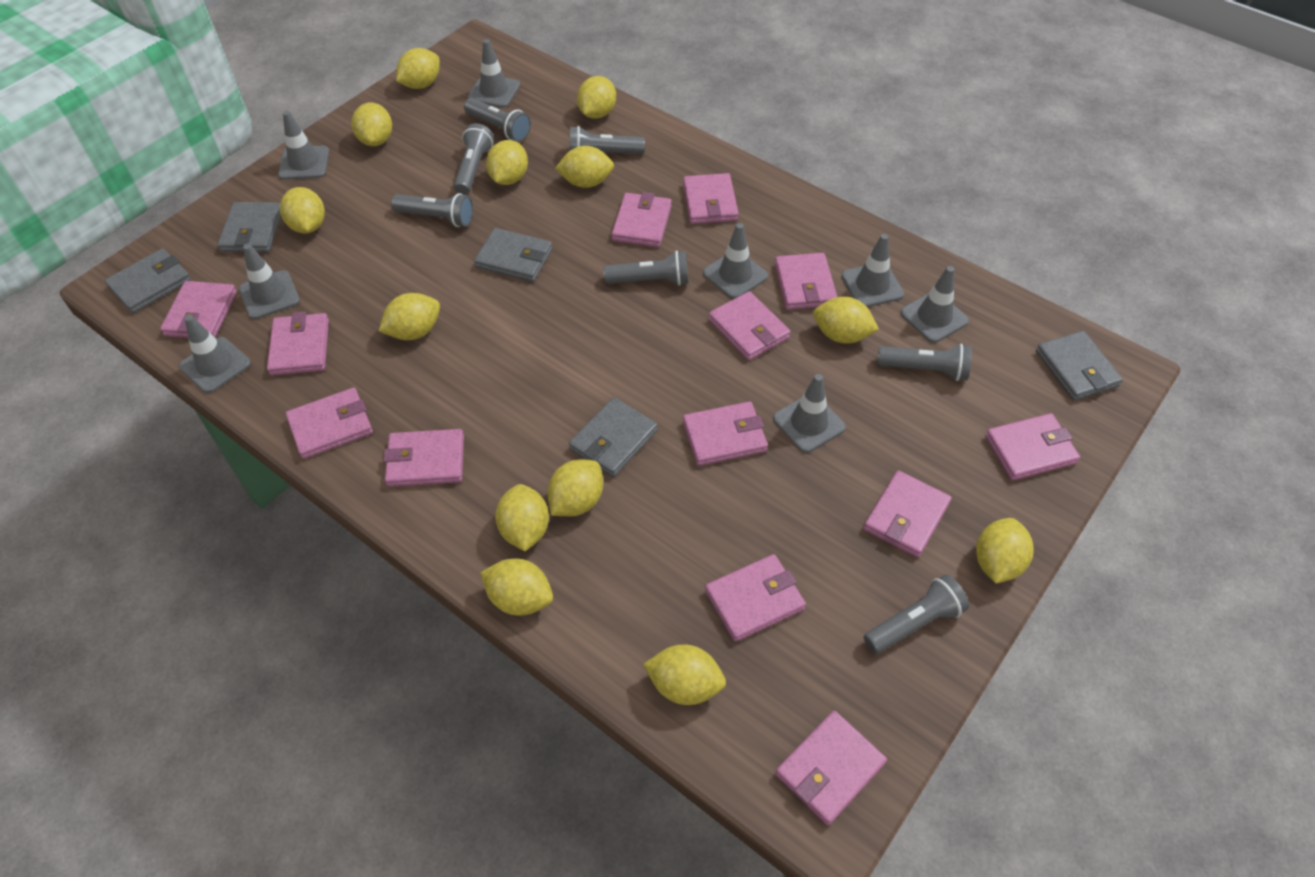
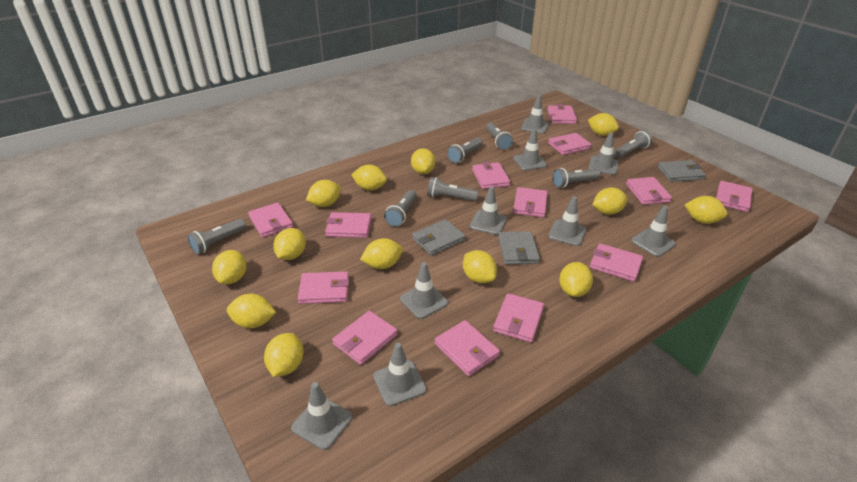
grey traffic cone: [179,315,251,393] [239,244,300,319] [278,111,329,180] [468,39,520,108] [703,223,768,299] [773,374,846,453] [841,234,904,307] [900,266,969,343] = 8 -> [291,382,352,450] [373,343,427,406] [400,262,448,319] [470,186,507,235] [513,129,547,171] [521,95,549,134] [548,196,586,246] [588,132,619,175] [631,206,676,257] = 9
grey wallet: [105,248,191,313] [218,202,281,252] [474,228,552,282] [569,397,658,477] [1036,331,1123,401] = 5 -> [412,219,465,256] [498,231,540,265] [658,160,706,182] = 3

